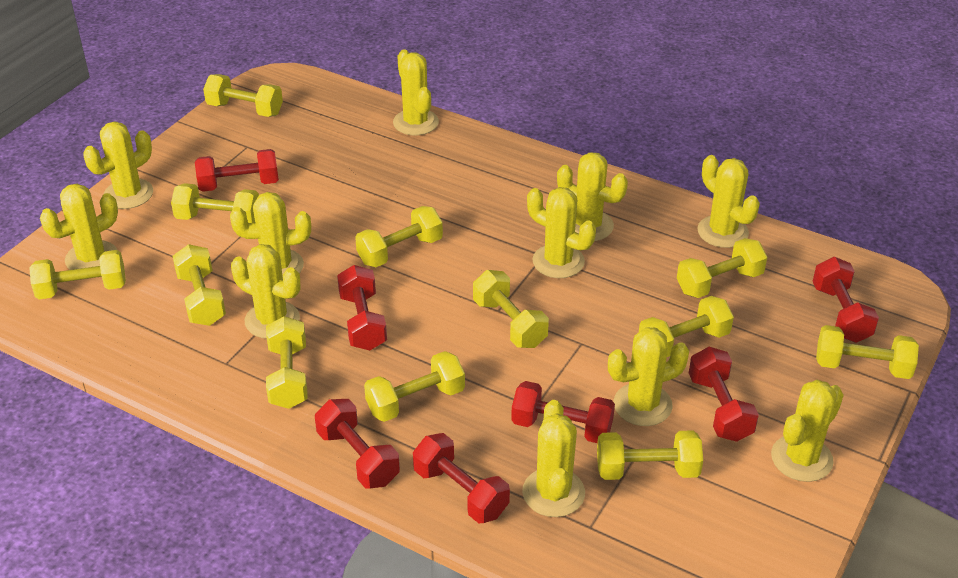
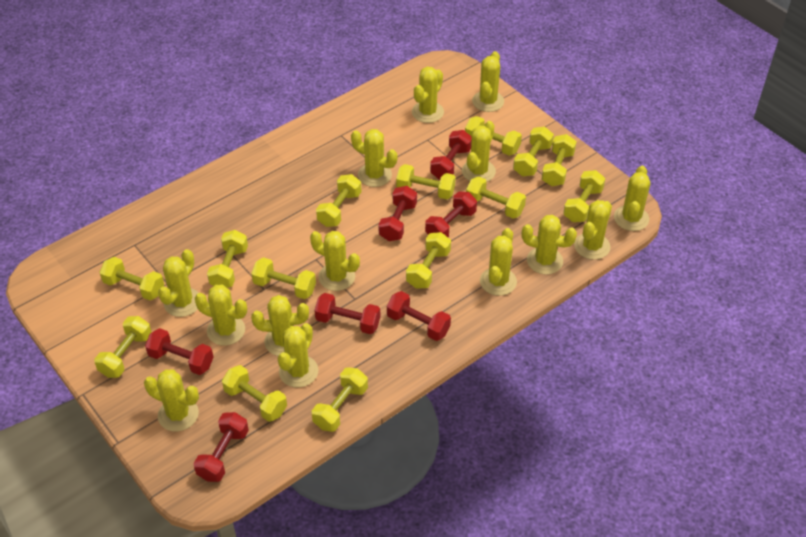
yellow cactus: [40,184,118,270] [83,122,153,209] [230,192,311,276] [231,244,300,339] [393,49,439,135] [522,400,585,517] [527,187,596,278] [557,152,628,241] [608,327,689,426] [697,155,760,248] [771,380,844,482] = 11 -> [144,369,199,432] [158,249,199,317] [195,285,247,346] [251,295,309,356] [278,323,318,388] [310,231,360,291] [351,129,397,187] [412,67,444,123] [462,121,496,182] [472,51,504,112] [480,228,517,296] [522,215,577,275] [574,200,612,260] [614,166,650,231] = 14
yellow dumbbell: [29,250,126,299] [171,183,259,223] [172,244,226,326] [203,74,283,117] [266,316,308,409] [355,206,443,267] [364,351,465,422] [473,270,549,348] [597,430,703,480] [639,296,734,357] [677,238,767,298] [816,325,919,379] = 12 -> [94,316,152,378] [99,257,164,300] [207,230,248,288] [222,365,287,422] [251,257,316,299] [312,367,368,432] [316,174,362,227] [396,164,456,200] [406,232,451,288] [465,116,522,156] [466,176,526,219] [513,127,554,176] [542,134,577,186] [563,170,605,222] = 14

